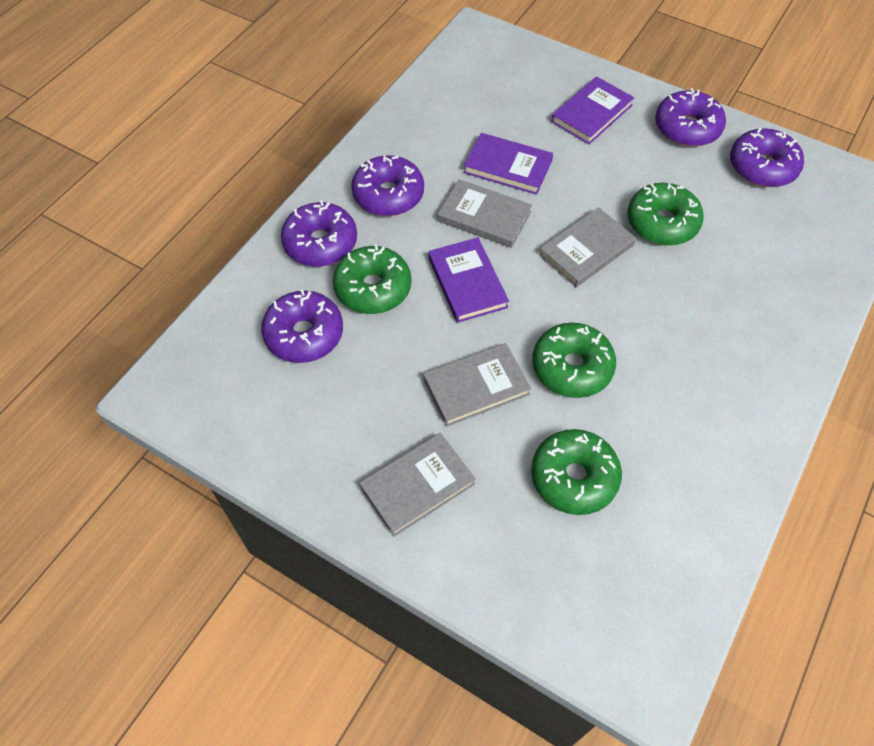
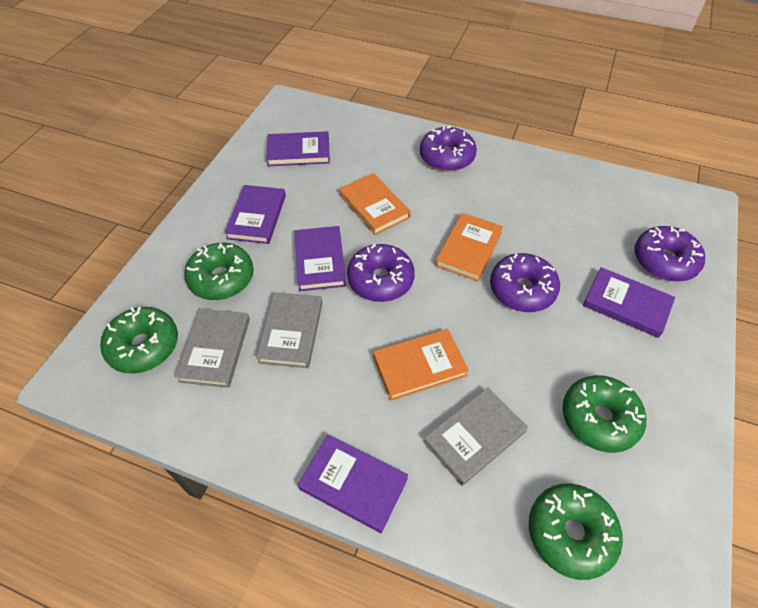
grey book: [359,433,476,537] [423,343,531,427] [438,179,532,248] [539,207,636,287] = 4 -> [175,309,250,388] [256,292,322,368] [423,387,528,486] = 3
orange book: none = 0 -> [339,173,411,235] [373,329,469,401] [435,213,503,282] = 3
purple book: [428,237,509,323] [463,133,553,195] [551,76,634,144] = 3 -> [224,185,286,244] [266,131,330,166] [295,226,346,291] [298,434,408,533] [583,267,675,338] = 5
purple donut: [261,289,343,363] [281,200,357,267] [351,155,424,216] [655,88,726,147] [730,128,804,187] = 5 -> [347,244,415,302] [420,126,477,171] [490,253,560,312] [634,226,705,282] = 4

